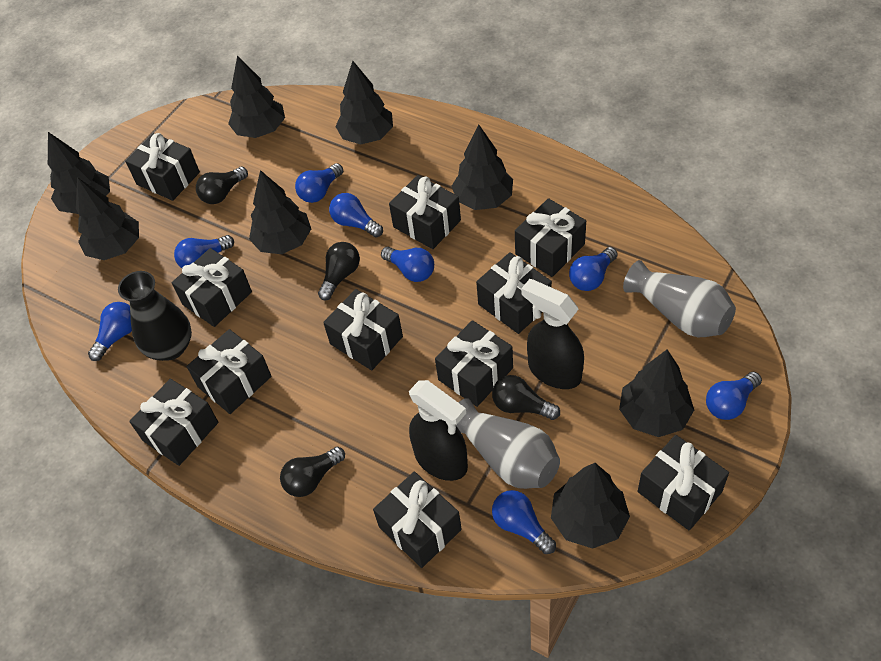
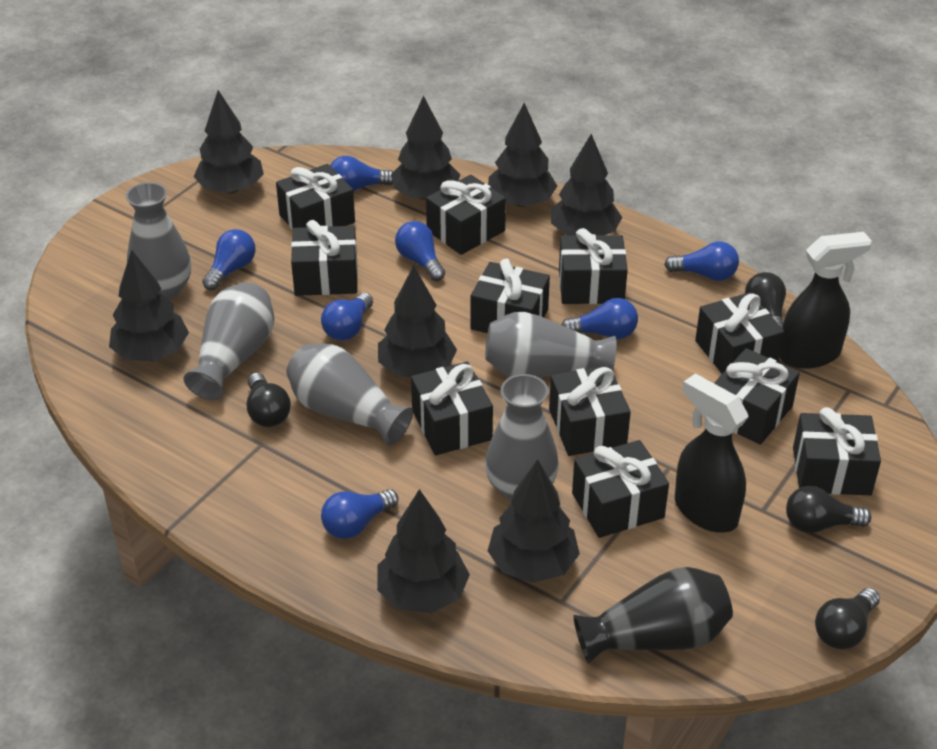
blue light bulb: [88,302,132,361] [174,235,234,268] [295,163,343,203] [329,193,383,238] [381,247,434,282] [492,490,556,554] [569,247,618,291] [706,372,762,420] = 8 -> [202,229,256,290] [321,293,373,341] [321,489,398,539] [330,156,393,191] [395,221,445,281] [561,298,638,339] [664,241,739,281] = 7
grey vase: [456,398,560,489] [623,260,736,337] = 2 -> [126,182,191,300] [184,282,274,400] [286,344,413,445] [485,312,616,378] [485,374,559,501] = 5

